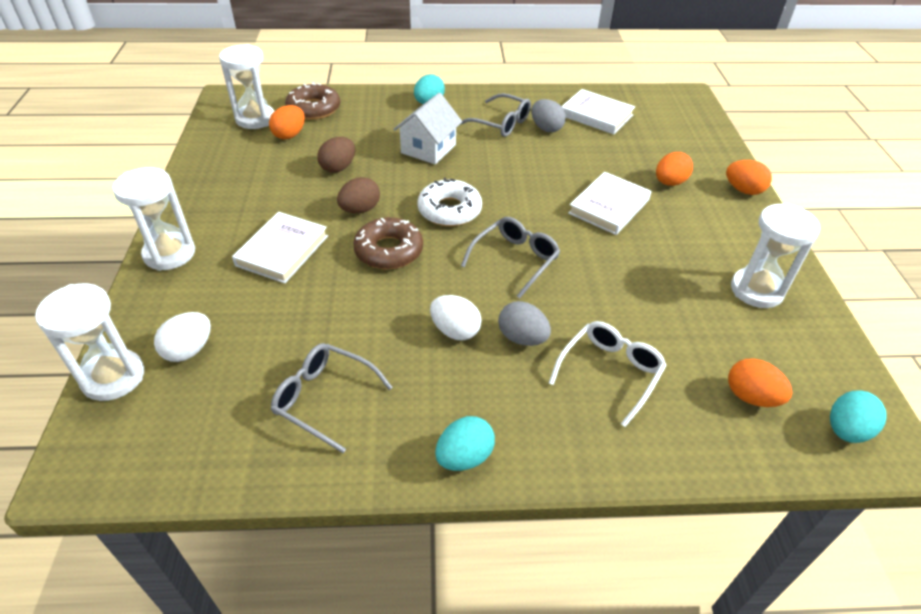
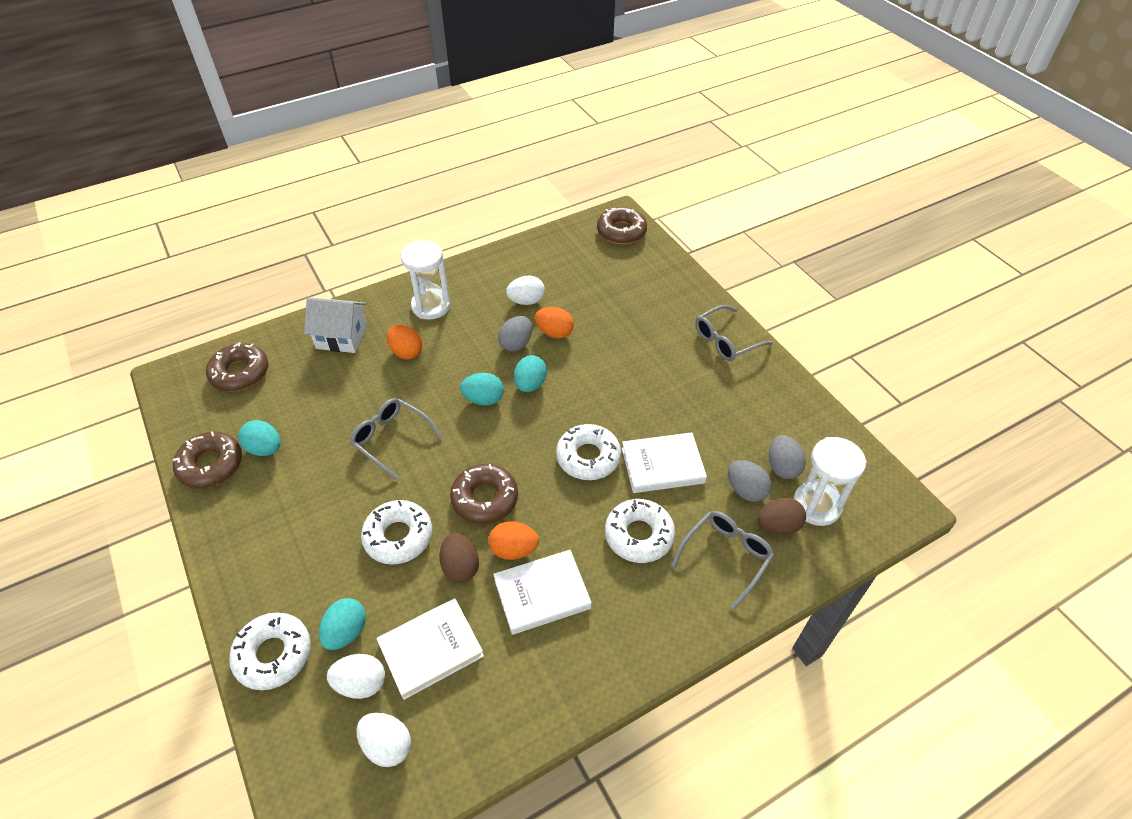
brown donut: [285,82,340,120] [353,217,423,270] = 2 -> [173,431,242,489] [206,342,268,392] [450,464,518,524] [597,207,647,244] = 4
grey egg: [498,301,551,346] [531,99,566,132] = 2 -> [498,316,532,352] [728,460,772,502] [769,435,806,479] = 3
orange egg: [269,105,305,139] [656,152,693,186] [726,160,772,195] [728,358,793,407] = 4 -> [386,325,422,359] [488,522,539,560] [535,307,574,339] = 3
turquoise egg: [414,74,445,104] [435,416,495,471] [830,391,887,443] = 3 -> [238,420,280,456] [319,598,366,650] [460,373,504,406] [514,355,547,392] = 4
white donut: [417,178,482,226] = 1 -> [229,613,311,690] [361,500,432,565] [556,424,621,480] [605,499,675,563] = 4
white egg: [154,312,211,362] [430,295,482,340] = 2 -> [327,654,385,699] [356,713,411,767] [506,276,545,305] = 3
white glasses: [549,321,667,427] = 1 -> none = 0
white hourglass: [35,283,144,401] [112,167,195,271] [219,44,274,129] [731,203,820,308] = 4 -> [401,240,451,320] [793,437,867,526] = 2

